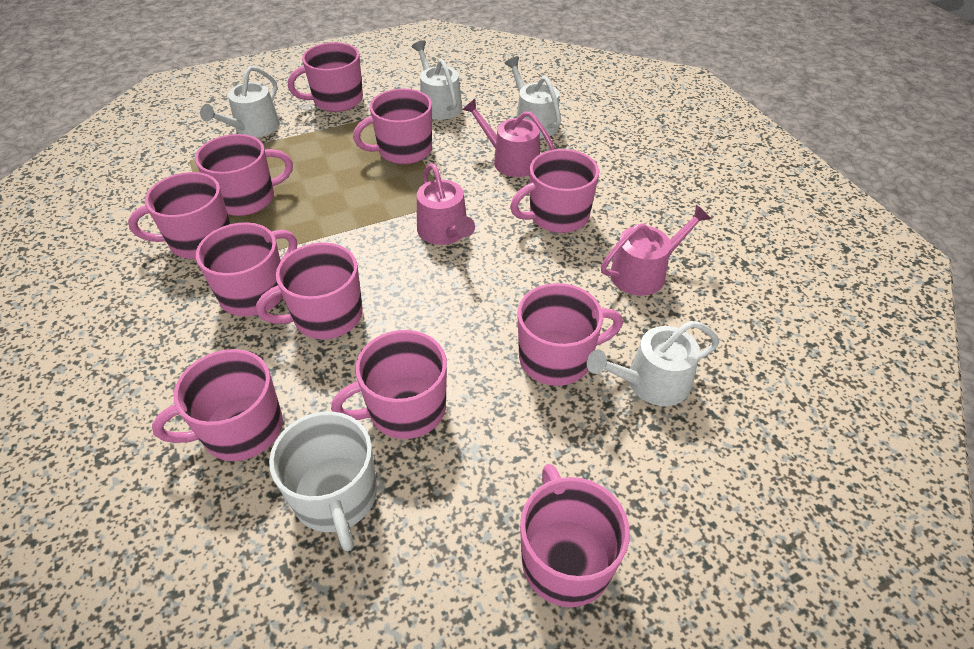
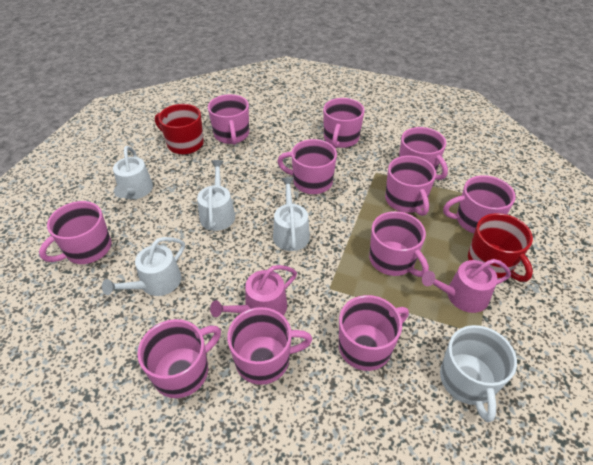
pink watering can: [417,163,475,245] [462,99,555,177] [601,205,711,296] = 3 -> [210,265,297,317] [422,259,511,313] = 2
red mug: none = 0 -> [155,104,204,155] [468,213,533,282] = 2

